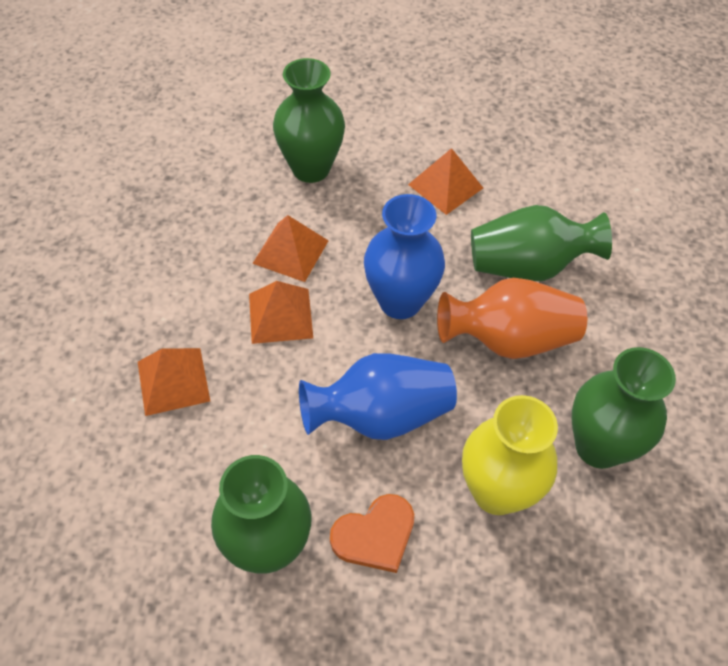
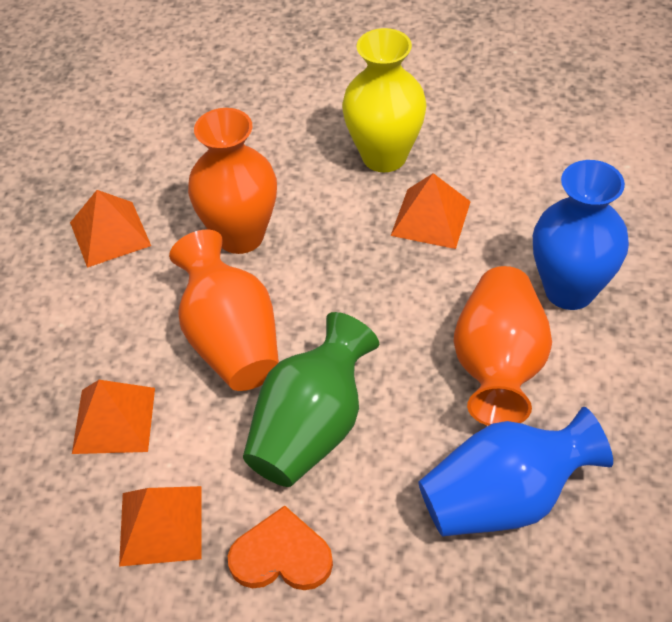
green vase: [211,455,312,574] [273,58,345,183] [471,205,612,281] [572,347,676,469] = 4 -> [243,312,379,487] = 1
orange vase: [437,278,587,359] = 1 -> [169,230,279,391] [188,108,277,254] [454,266,552,426] = 3

